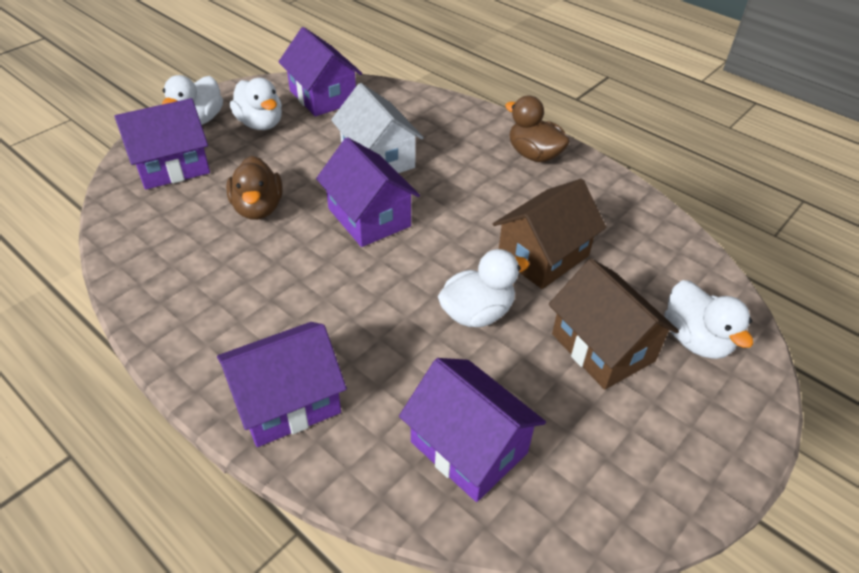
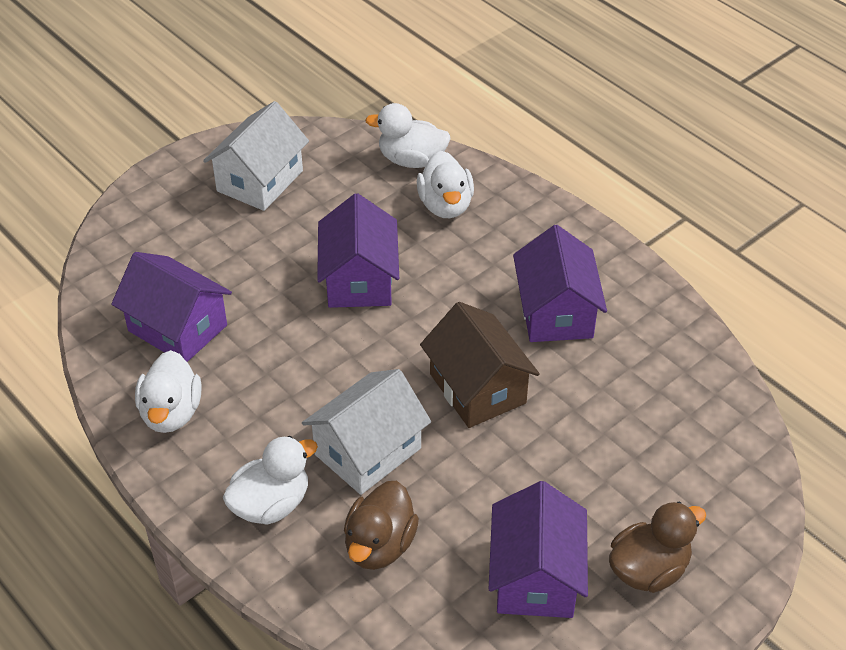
brown house: [493,179,606,289] [549,259,679,390] = 2 -> [420,302,540,428] = 1
purple house: [114,98,210,190] [217,322,347,447] [279,27,362,116] [316,137,420,247] [399,358,546,502] = 5 -> [111,252,232,362] [317,193,399,308] [489,481,588,618] [513,225,607,342] = 4
white house: [331,83,424,173] = 1 -> [203,101,309,211] [302,369,431,495] = 2

